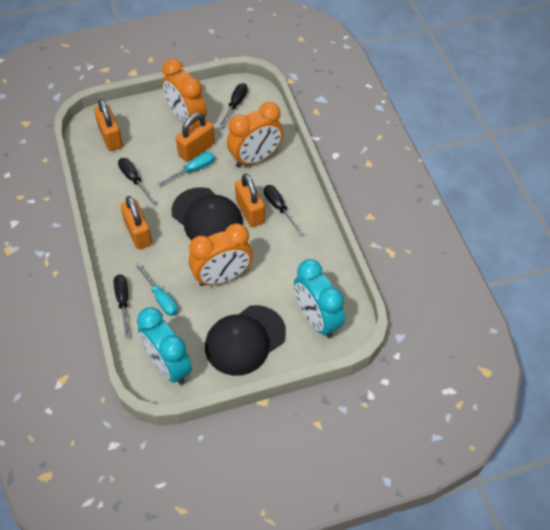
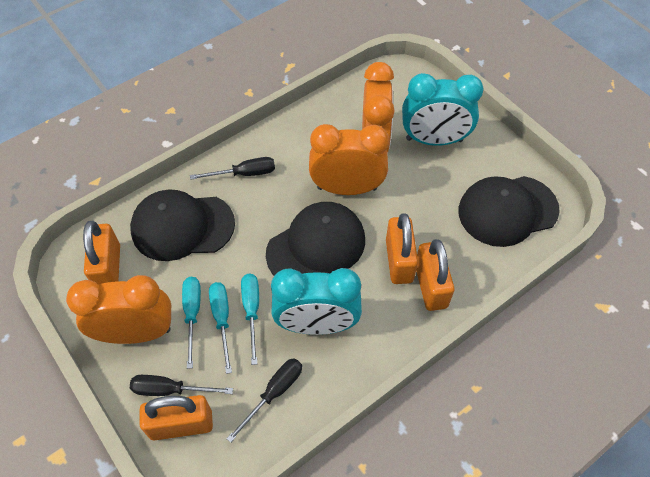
black cap: [171,187,243,241] [205,305,286,376] = 2 -> [130,190,235,261] [266,202,365,276] [459,176,560,247] = 3
black screwdriver: [114,275,130,338] [118,158,155,204] [218,83,248,128] [264,185,303,234] = 4 -> [130,375,233,396] [190,157,275,180] [226,358,302,443] = 3
turquoise screwdriver: [135,263,178,316] [157,152,215,186] = 2 -> [182,277,201,369] [209,282,232,374] [241,274,259,365] = 3

